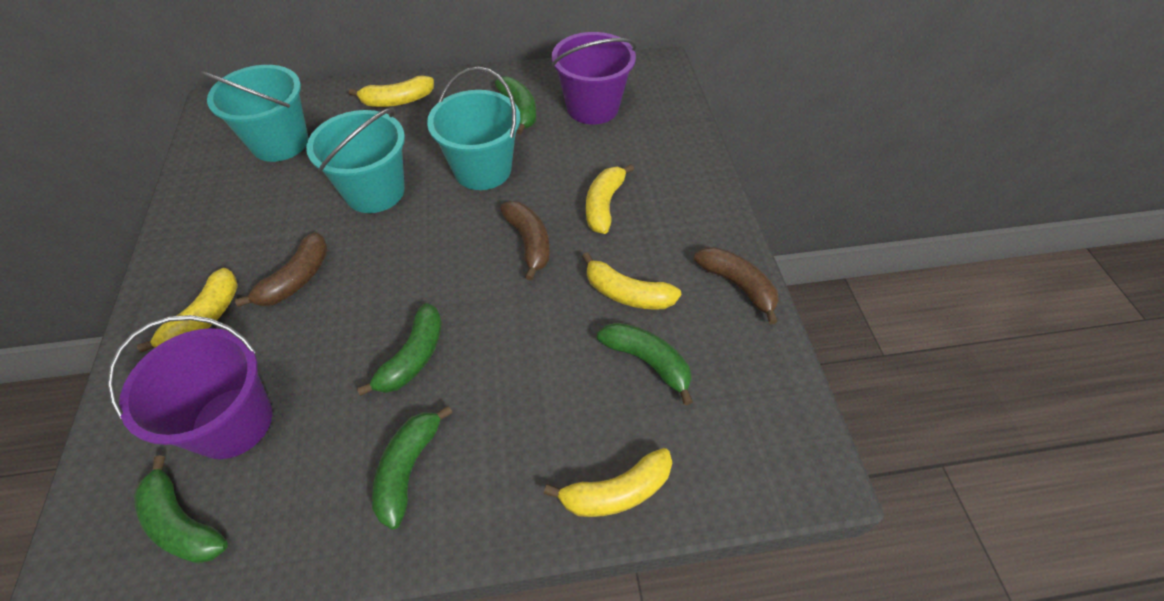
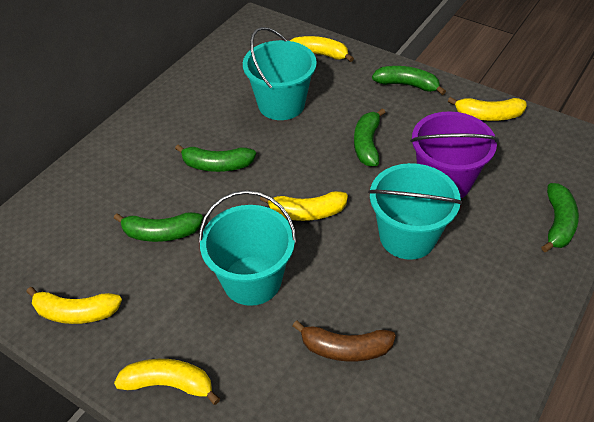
brown banana: [235,232,328,307] [500,201,550,281] [694,247,779,324] = 3 -> [293,320,396,362] = 1
purple bucket: [107,315,272,459] [552,32,637,124] = 2 -> [410,111,499,198] = 1

